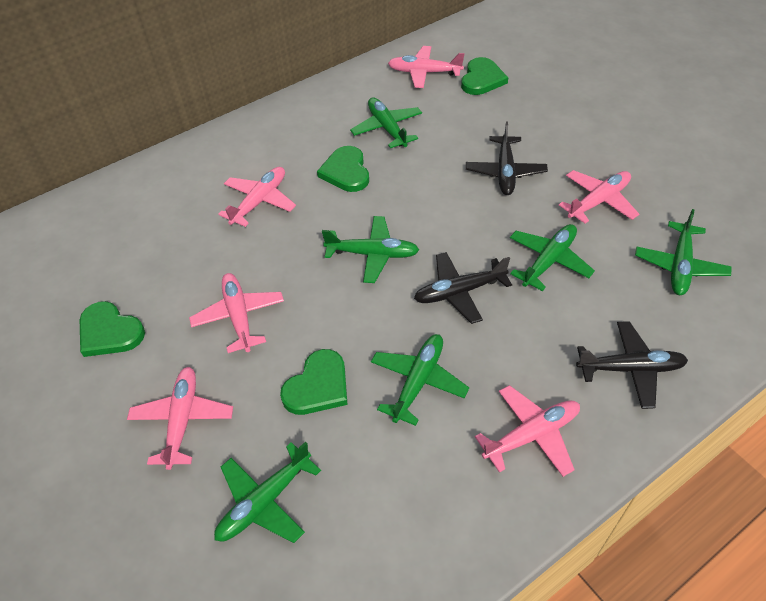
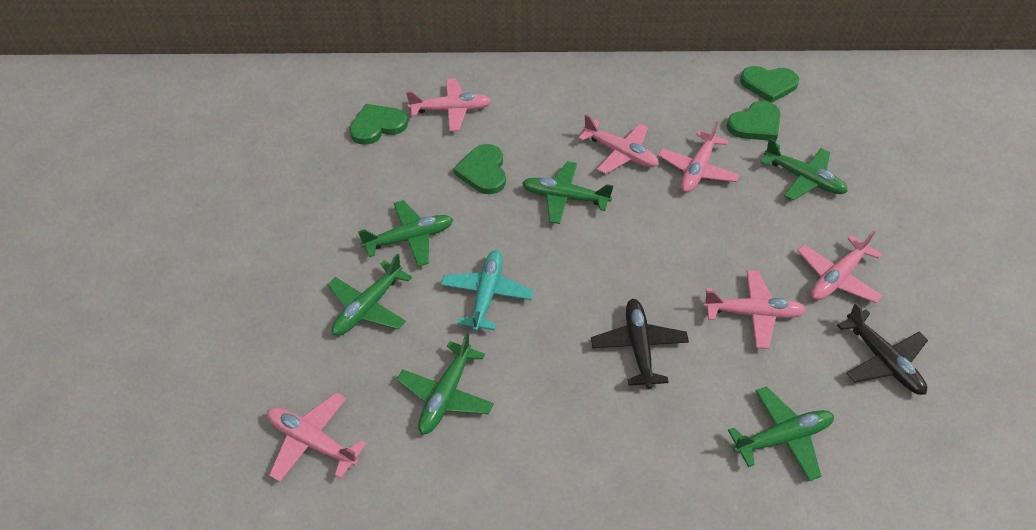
black plane: [414,252,512,324] [466,121,548,195] [576,321,688,409] = 3 -> [591,299,689,389] [837,302,928,395] = 2
turquoise plane: none = 0 -> [441,250,534,332] = 1

